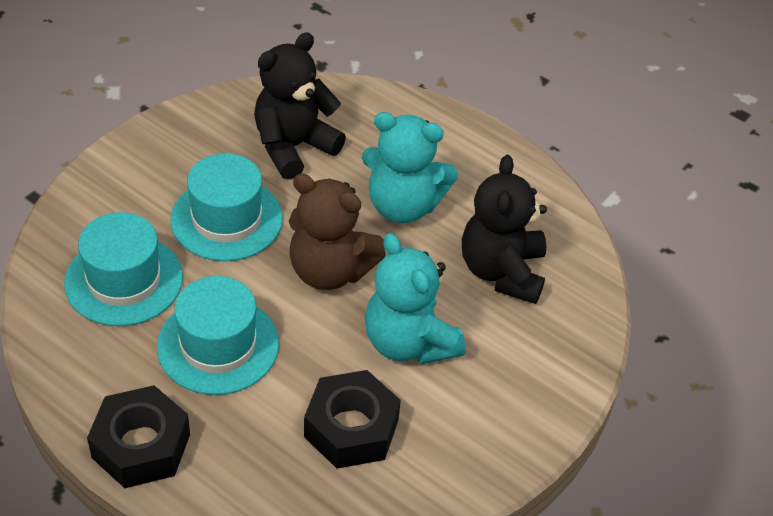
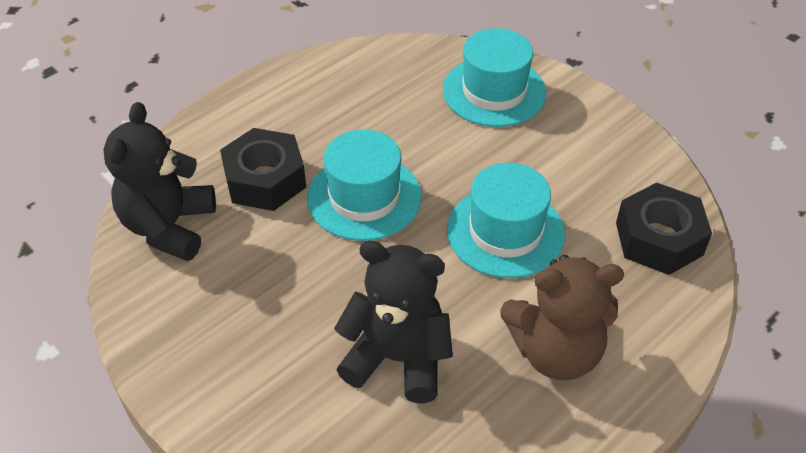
turquoise teddy bear: [362,112,458,223] [365,233,466,364] = 2 -> none = 0

